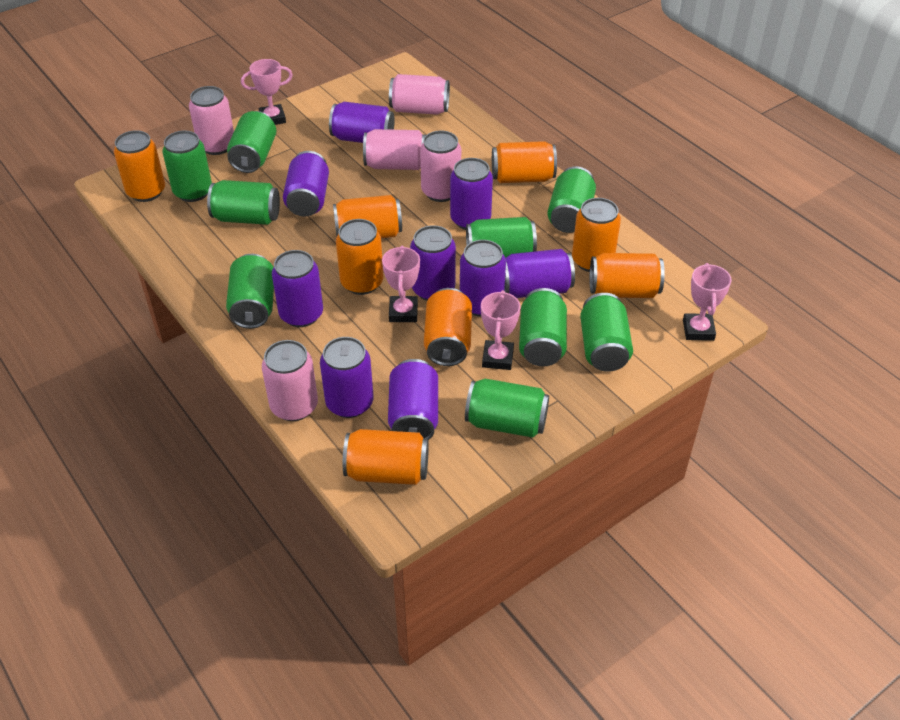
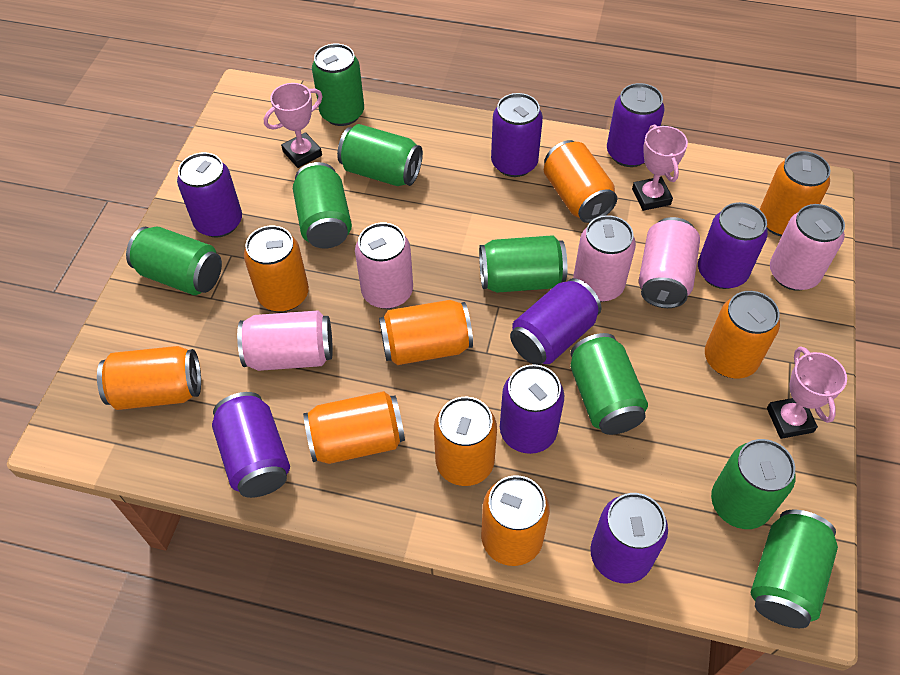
green can: [163,131,212,202] [207,180,280,225] [226,254,274,329] [227,111,276,173] [465,379,549,438] [466,217,537,258] [519,288,567,366] [548,166,596,233] [580,293,633,372] = 9 -> [126,226,222,295] [293,162,352,249] [312,44,364,126] [337,124,423,186] [479,235,567,293] [570,333,648,435] [711,439,796,529] [751,510,838,628] = 8
orange can: [114,130,165,202] [333,195,402,238] [336,219,383,295] [343,429,429,485] [424,288,472,366] [492,141,557,183] [572,198,621,272] [590,253,665,298] = 8 -> [97,346,201,410] [244,226,309,312] [303,391,405,464] [379,300,473,365] [434,397,497,486] [481,475,550,566] [544,140,617,223] [705,291,780,378] [760,151,831,237] = 9
pink trophy: [241,59,293,125] [382,246,420,322] [481,290,520,370] [683,263,731,341] = 4 -> [264,83,322,168] [632,124,688,211] [767,346,847,439] = 3
purple can: [272,250,323,327] [283,151,329,216] [320,337,374,418] [329,102,395,143] [388,359,438,440] [410,225,456,301] [450,158,493,230] [460,240,506,317] [505,249,575,298] = 9 -> [177,152,242,238] [212,392,290,498] [491,93,543,177] [500,364,564,454] [510,278,601,365] [590,493,668,583] [607,83,665,167] [698,202,768,289] = 8

